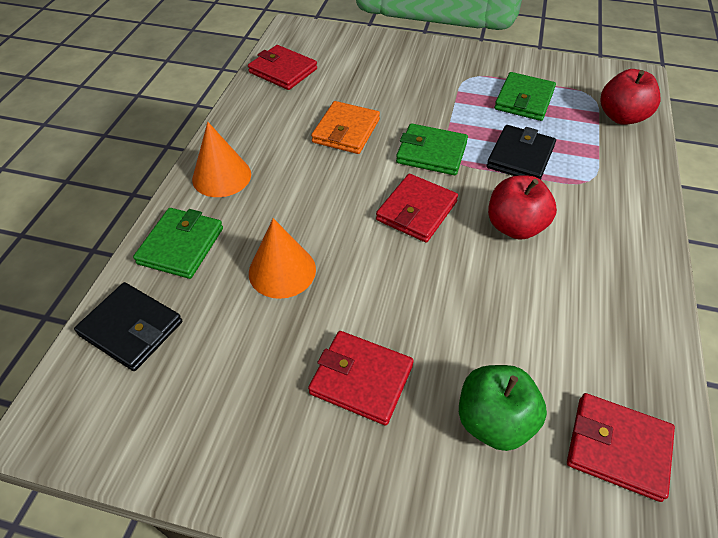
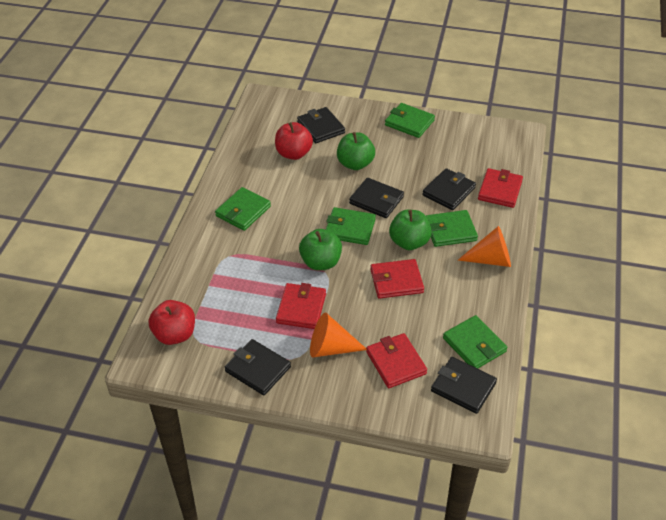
black wallet: [74,282,182,371] [487,125,556,180] = 2 -> [225,339,291,395] [297,107,345,143] [349,178,404,218] [422,168,476,210] [431,357,497,414] = 5
green apple: [459,365,547,451] = 1 -> [299,229,342,270] [337,132,375,170] [389,210,432,250] = 3
green wallet: [133,208,223,279] [396,123,468,175] [494,72,556,121] = 3 -> [215,187,271,231] [326,207,376,245] [385,103,435,138] [426,210,478,247] [443,315,507,369] = 5
orange wallet: [311,101,380,154] = 1 -> none = 0

